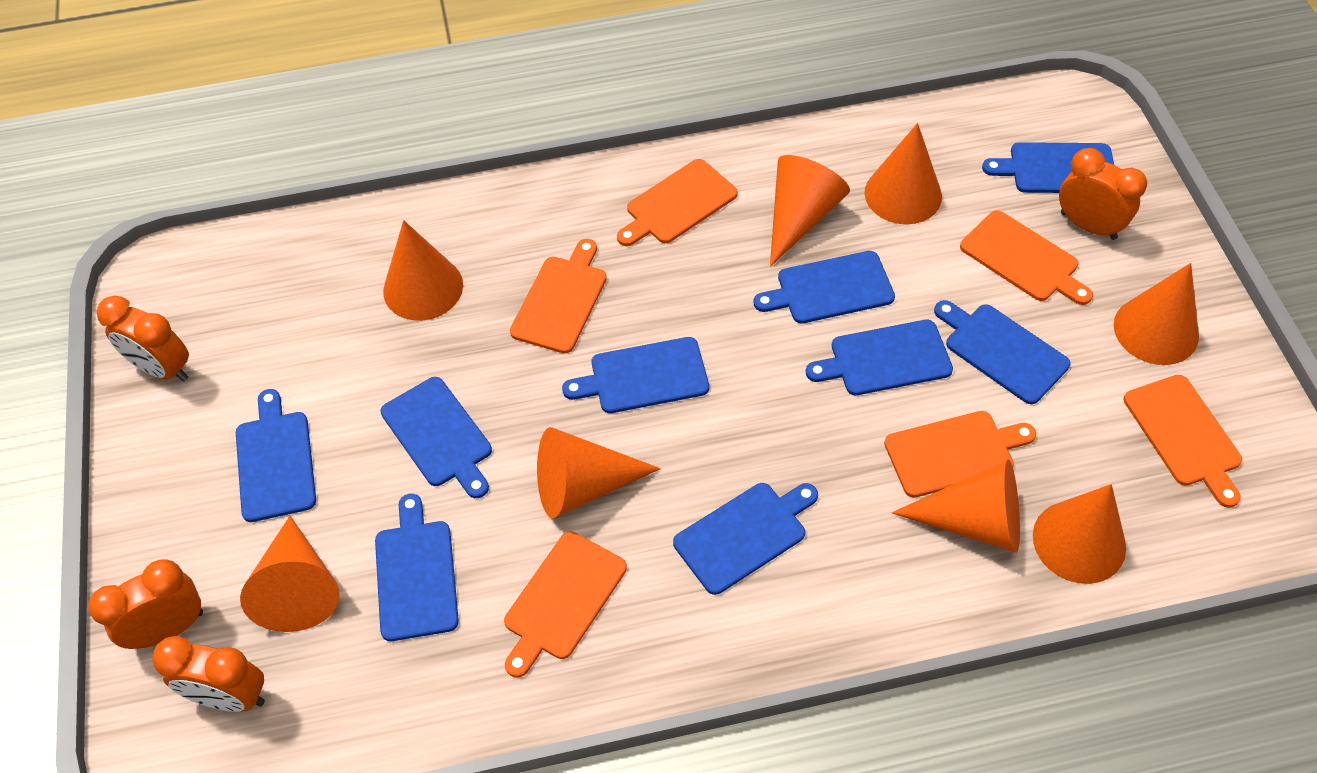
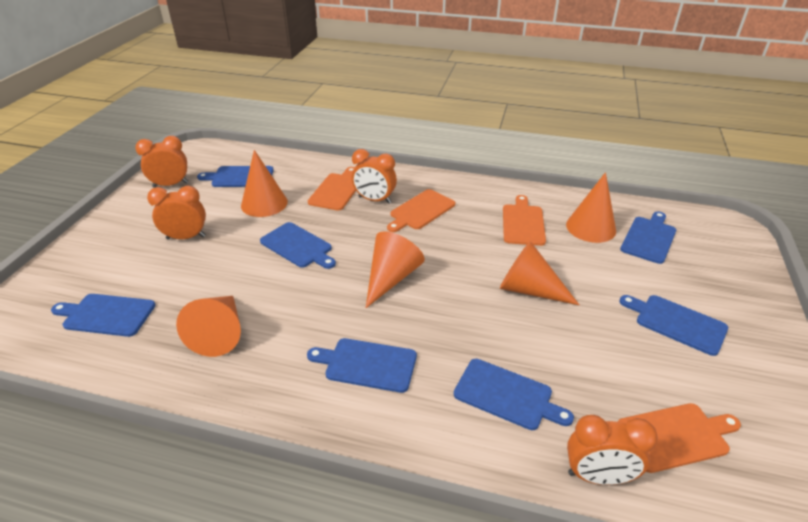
blue cutting board: [236,389,316,522] [375,494,459,641] [380,377,492,498] [562,337,709,413] [673,483,818,595] [754,251,895,324] [806,320,953,395] [934,300,1071,404] [982,142,1114,193] = 9 -> [51,294,156,337] [197,166,274,187] [260,222,336,269] [307,338,417,393] [454,359,574,430] [619,295,728,356] [620,211,676,264] = 7
orange cone: [240,516,340,632] [383,220,463,321] [537,427,661,518] [770,155,850,267] [864,123,942,224] [892,460,1020,553] [1033,484,1126,584] [1114,263,1199,365] = 8 -> [176,296,241,357] [241,150,288,217] [366,231,425,308] [500,241,579,305] [566,172,616,243] = 5
orange cutting board: [504,531,627,678] [510,239,607,353] [617,159,738,246] [884,411,1036,498] [960,210,1093,305] [1124,375,1242,508] = 6 -> [308,167,356,211] [387,189,455,232] [503,195,546,246] [618,403,741,473] = 4

